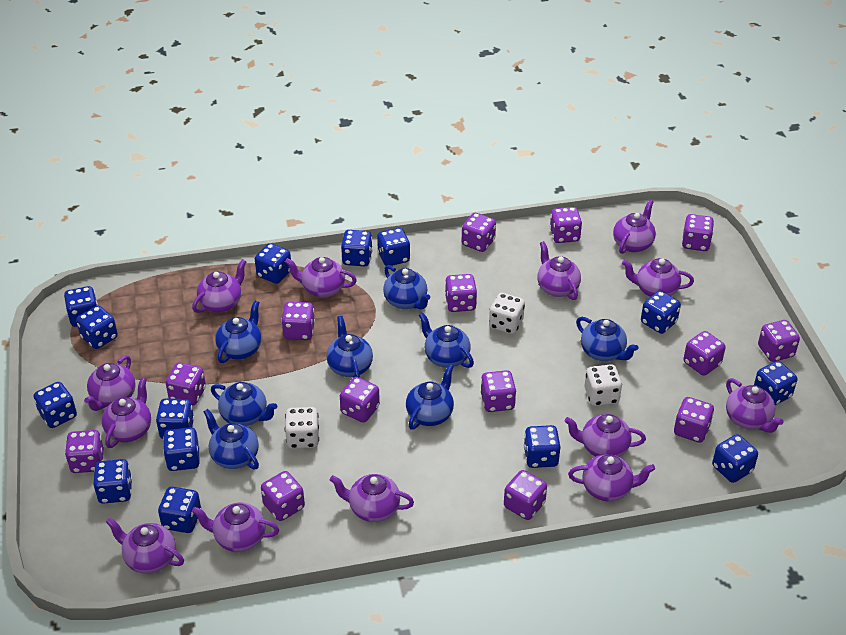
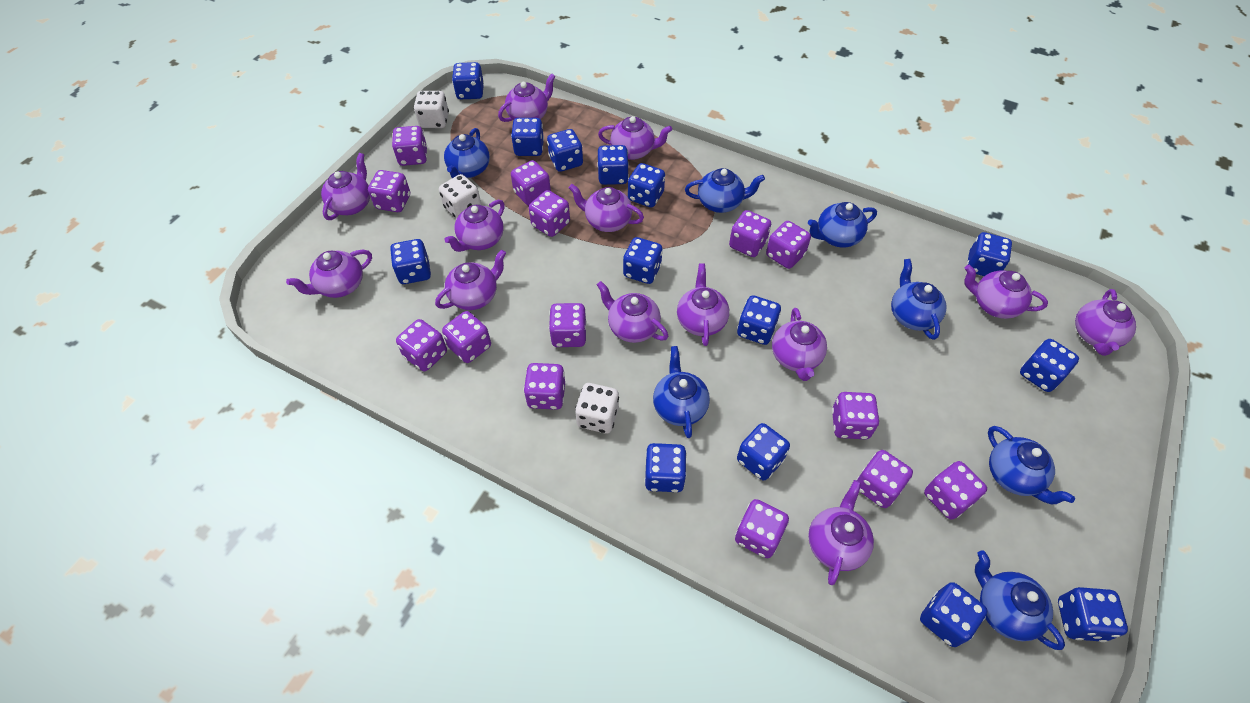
blue teapot: [203,409,259,469] [211,382,277,426] [215,301,261,363] [326,316,373,378] [383,265,430,309] [406,365,454,430] [419,312,474,368] [576,317,639,361] = 8 -> [444,128,490,178] [653,346,710,438] [685,168,765,213] [808,202,877,248] [891,259,947,340] [975,550,1065,650] [988,426,1075,504] = 7

